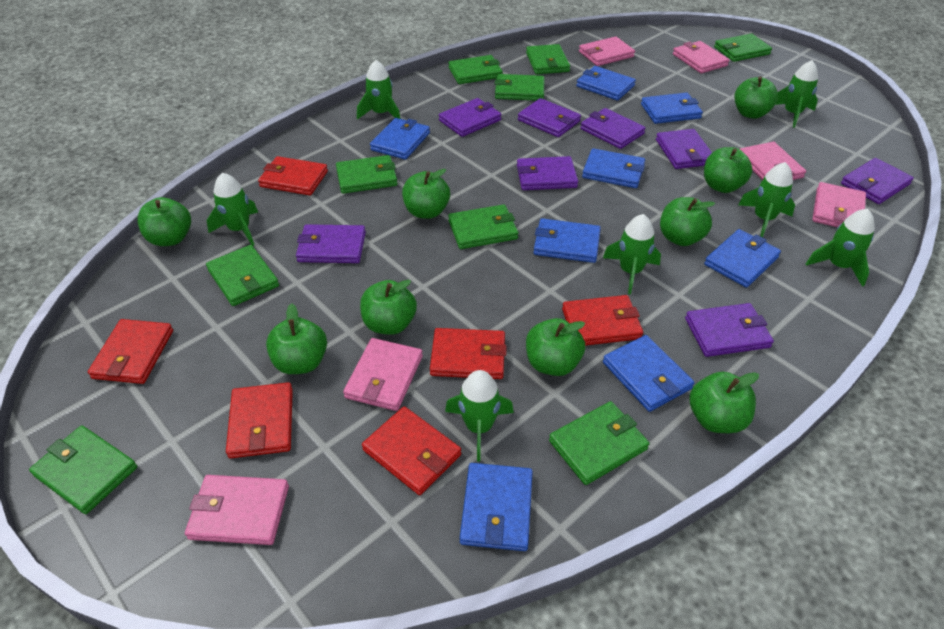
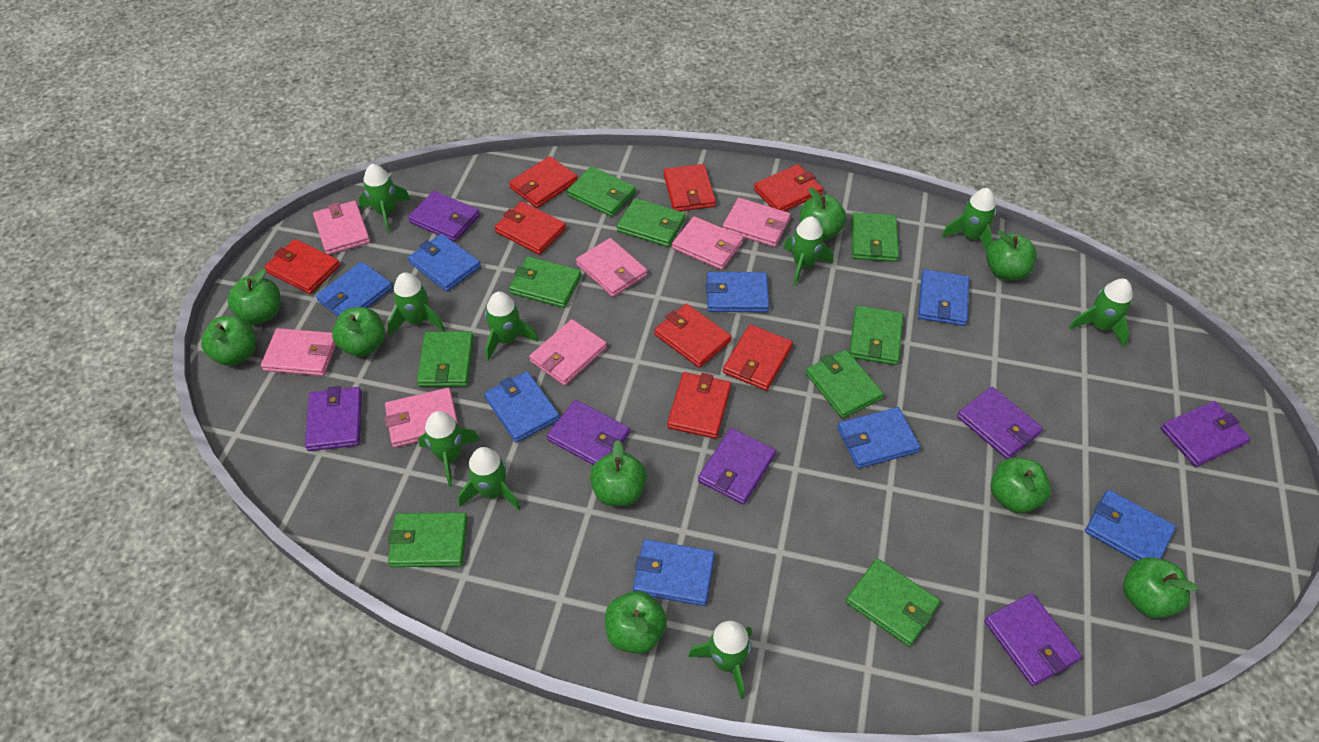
green rocket: [207,173,258,246] [357,60,400,119] [445,370,514,462] [603,214,661,294] [738,162,795,237] [775,60,818,128] [806,209,875,287] = 7 -> [359,164,411,233] [388,272,445,335] [418,411,480,487] [458,447,521,510] [485,292,539,360] [688,621,752,699] [784,216,833,286] [942,188,996,252] [1069,279,1133,347] = 9
pink wallet: [185,475,289,545] [343,338,423,411] [579,36,635,66] [673,41,730,73] [740,142,806,180] [812,182,866,227] = 6 -> [261,328,336,376] [313,201,370,255] [385,388,459,448] [529,319,607,386] [576,238,647,297] [672,216,743,270] [723,198,791,247] = 7
purple wallet: [296,224,366,263] [439,98,502,137] [517,156,578,190] [518,98,581,137] [580,108,646,149] [656,129,712,169] [685,303,774,357] [841,158,914,204] = 8 -> [305,386,362,451] [408,191,480,242] [547,400,630,465] [698,428,776,505] [957,387,1043,459] [985,593,1082,686] [1161,401,1251,467] = 7
red wallet: [88,319,173,384] [226,382,293,458] [258,156,328,195] [362,406,461,495] [430,328,507,379] [562,295,643,346] = 6 -> [264,239,340,294] [495,201,566,255] [509,156,578,208] [654,304,731,368] [664,164,716,211] [667,372,731,439] [723,325,793,391] [754,164,823,211] = 8

